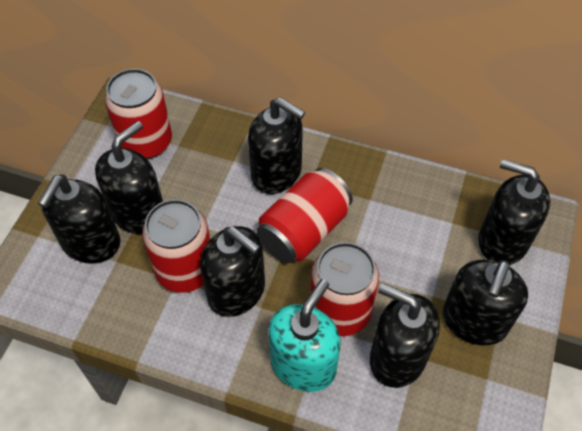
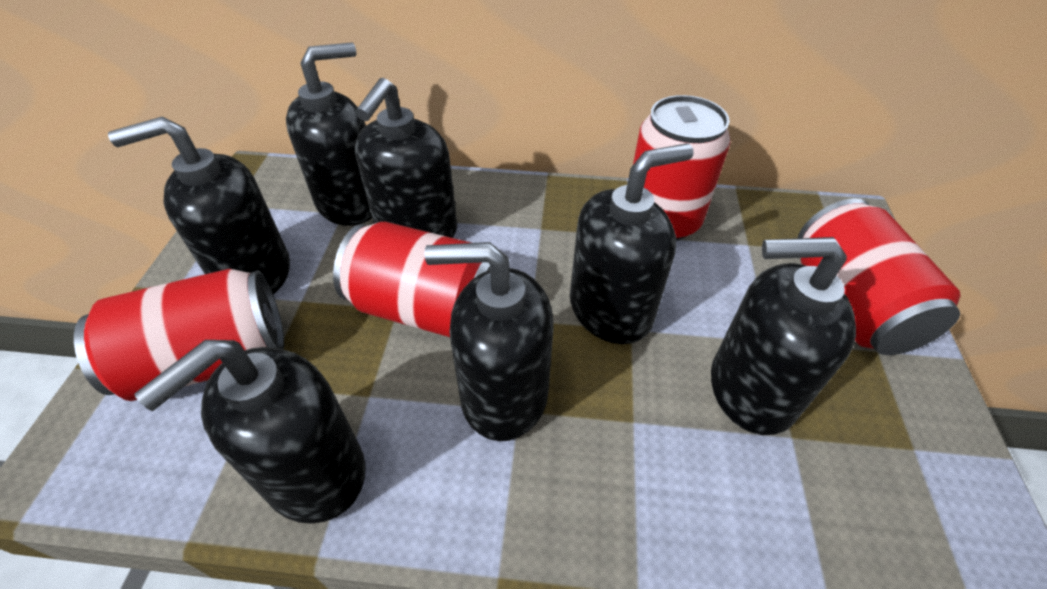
turquoise soap dispenser: [268,279,341,392] = 1 -> none = 0

